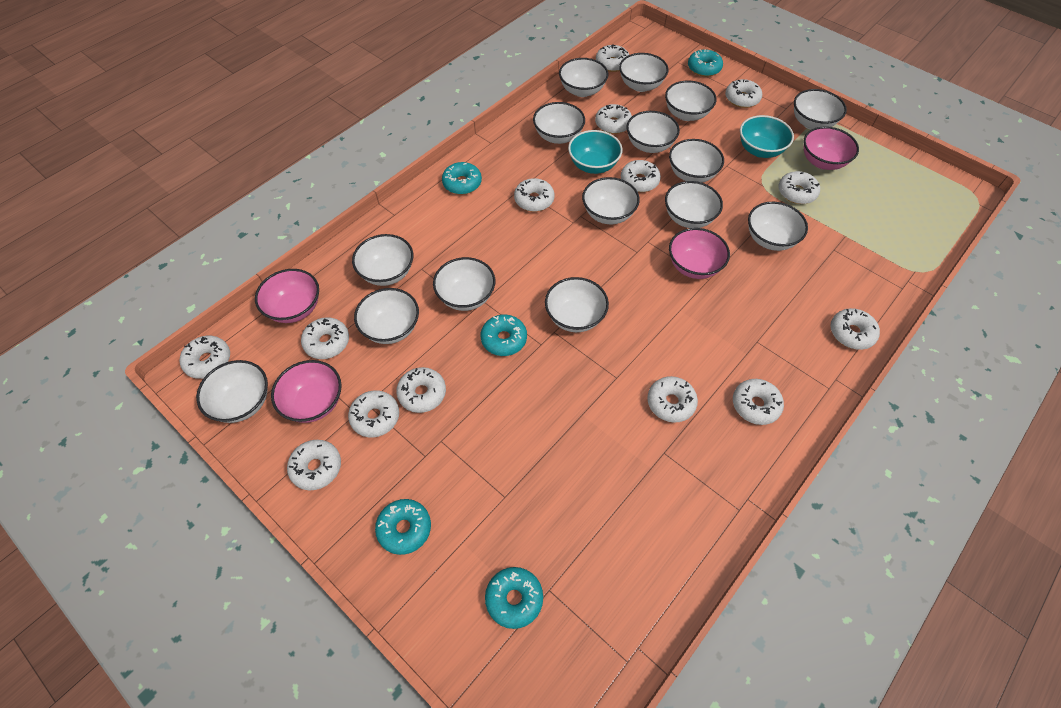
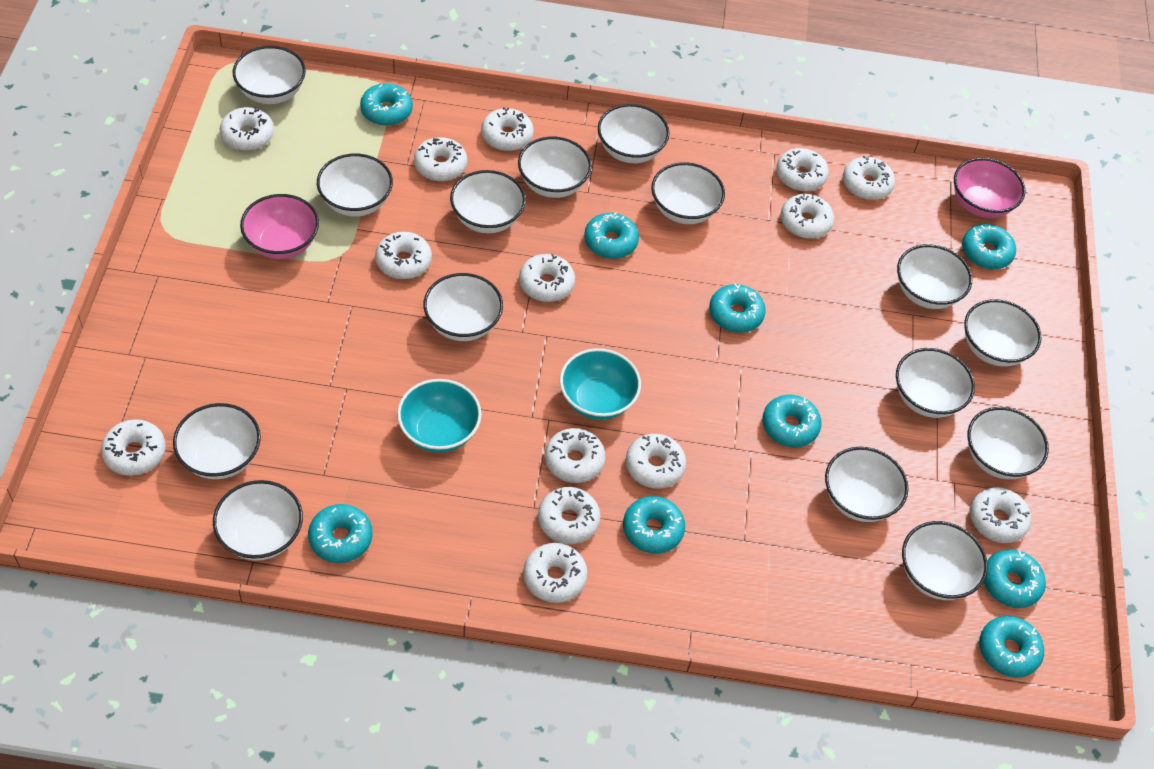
pink bowl: [255,269,319,323] [271,360,342,423] [669,228,730,279] [803,126,859,170] = 4 -> [240,194,319,259] [954,158,1025,218] = 2
turquoise donut: [375,499,431,555] [442,162,482,194] [481,314,527,356] [485,567,543,629] [688,50,723,77] = 5 -> [308,504,373,563] [360,83,413,126] [584,212,639,259] [623,496,685,554] [709,284,766,333] [762,395,822,447] [962,224,1016,269] [979,616,1044,677] [984,549,1046,608] = 9

